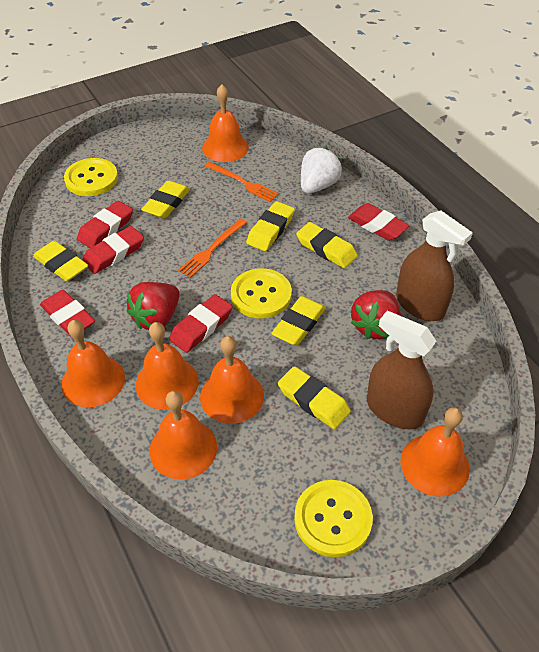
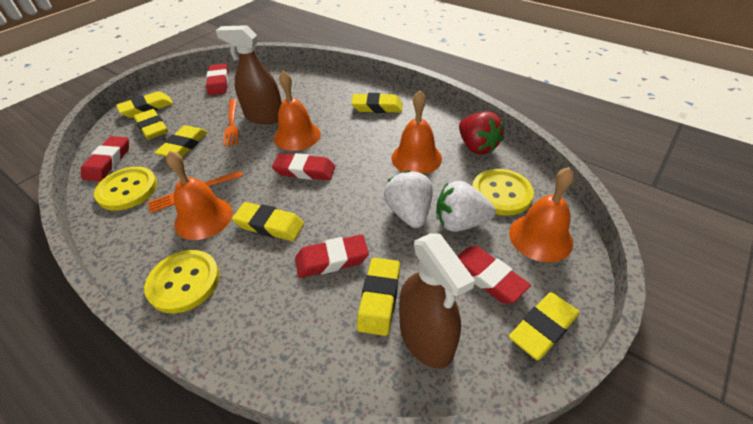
orange bell: [61,320,125,407] [136,322,199,410] [150,391,217,480] [200,336,264,424] [202,84,249,162] [400,407,470,496] = 6 -> [166,151,233,240] [274,70,321,151] [391,90,442,174] [509,167,574,262] = 4
red strawberry: [127,282,180,330] [351,290,401,339] = 2 -> [459,111,504,154] = 1
white strawberry: [301,147,342,193] = 1 -> [384,170,433,228] [436,181,496,232] = 2
yellow eraser: [33,241,88,281] [141,180,190,219] [246,201,295,251] [271,296,326,345] [278,366,351,429] [296,222,358,268] = 6 -> [116,91,173,118] [134,109,168,140] [155,125,208,157] [232,202,304,241] [351,93,403,113] [357,258,400,336] [509,292,580,360] = 7

